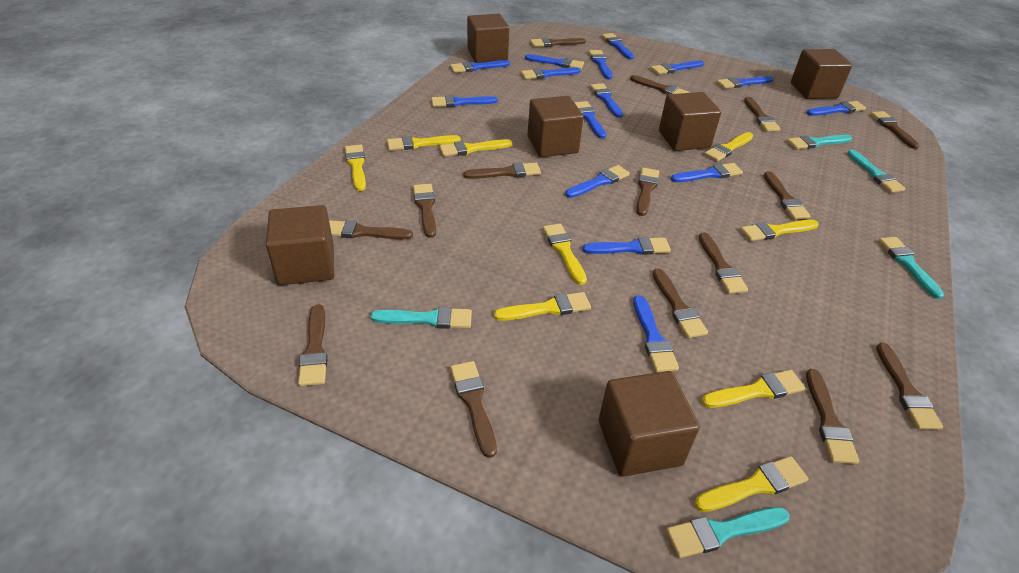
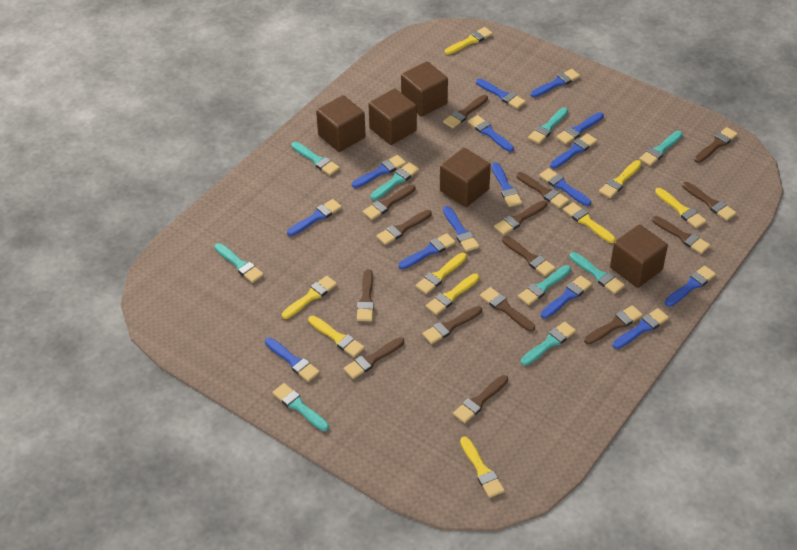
brown cube: [266,205,334,285] [467,14,509,63] [527,96,584,157] [599,371,700,477] [659,92,721,151] [791,49,852,99] = 6 -> [316,95,365,152] [368,88,417,145] [401,61,448,117] [440,148,491,207] [610,224,668,288] = 5
turquoise brush: [370,307,472,329] [666,507,790,558] [787,135,852,149] [847,149,905,193] [879,237,944,299] = 5 -> [214,243,264,283] [272,383,329,431] [291,142,340,175] [370,162,419,200] [518,265,571,305] [521,322,576,366] [528,108,568,144] [570,252,625,294] [639,131,683,166] = 9

